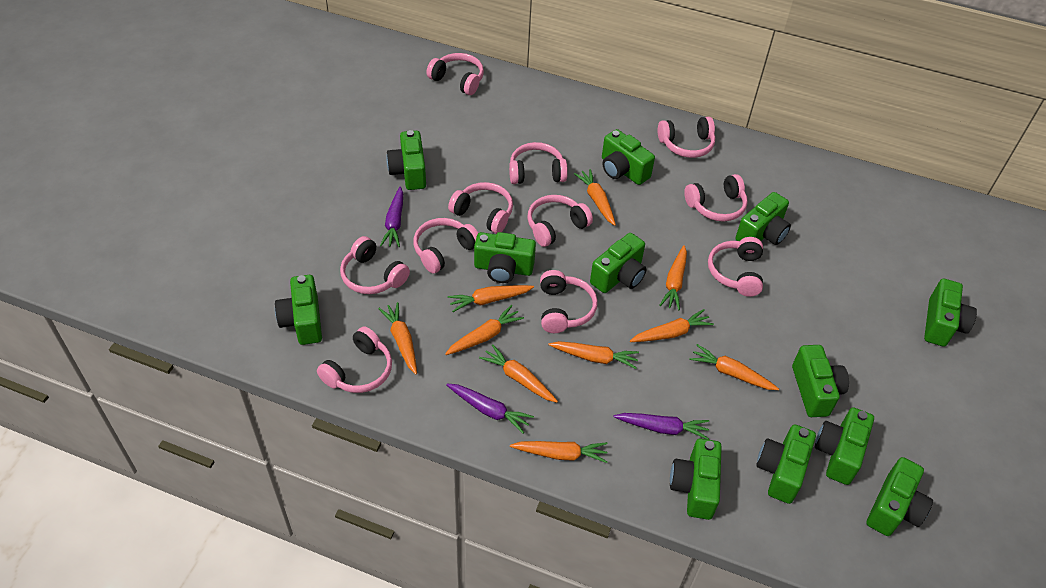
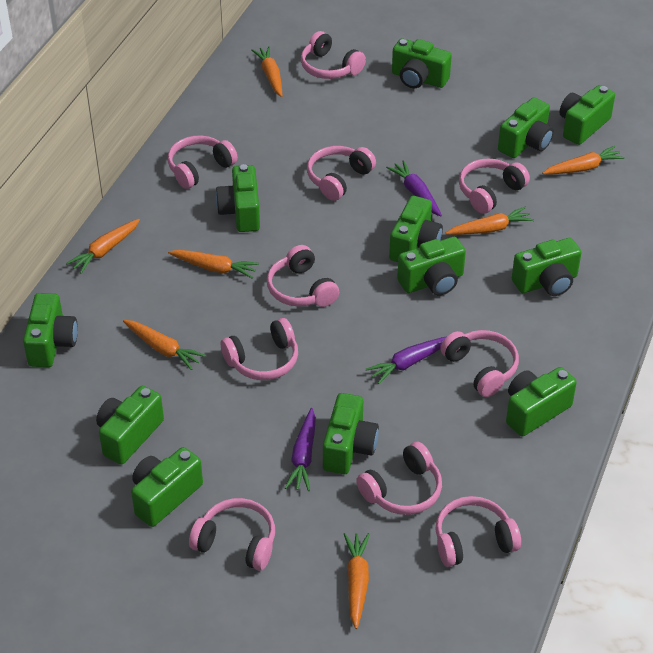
orange carrot: [378,302,417,374] [445,305,524,355] [448,285,534,312] [479,345,558,403] [510,441,608,463] [548,341,639,369] [574,169,616,226] [630,309,714,342] [660,245,687,310] [690,344,779,390] = 10 -> [66,219,140,274] [123,320,206,370] [168,250,259,279] [251,46,282,97] [344,533,370,629] [446,207,534,235] [542,146,625,174] = 7
pink headphones: [317,327,392,393] [340,236,410,294] [413,218,478,274] [426,53,484,95] [448,182,513,234] [509,142,568,184] [527,195,593,247] [540,270,598,333] [658,117,715,158] [684,174,748,222] [708,237,763,297] = 11 -> [168,136,238,189] [189,498,275,571] [221,318,298,380] [267,245,339,307] [301,31,366,79] [307,146,376,201] [356,442,442,515] [435,496,521,567] [440,330,519,397] [459,158,530,214] = 10

